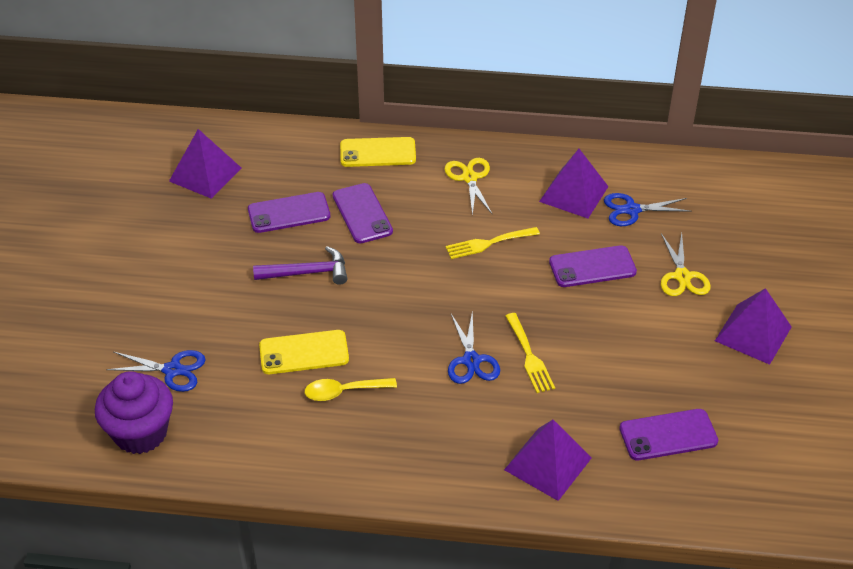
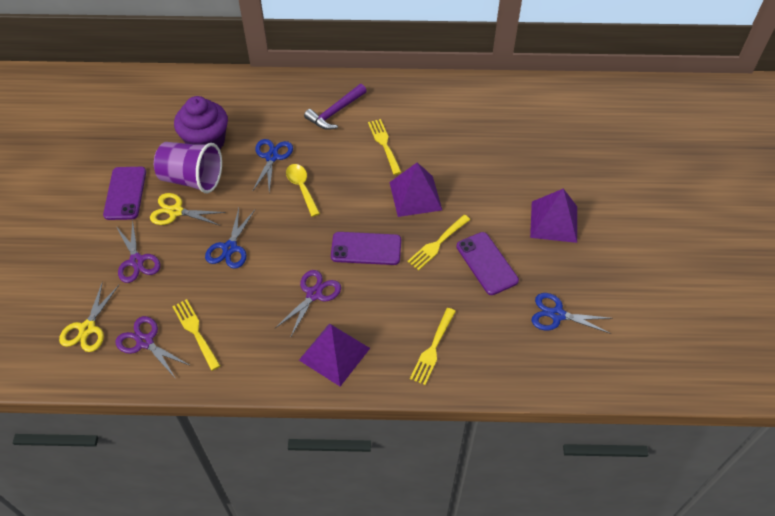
purple cup: none = 0 -> [154,142,222,193] = 1
purple phone: [248,192,330,233] [333,183,393,243] [549,245,637,287] [619,409,718,460] = 4 -> [103,167,146,220] [331,232,401,265] [456,232,519,295] = 3
purple pyramid: [169,129,241,199] [504,420,591,501] [539,149,609,219] [715,288,792,365] = 4 -> [299,323,370,386] [389,162,442,217] [530,189,577,243] = 3
purple scissors: none = 0 -> [116,220,160,283] [116,316,191,379] [275,270,341,338] = 3
yellow fork: [445,227,540,259] [506,313,555,393] = 2 -> [172,299,220,371] [368,119,402,175] [407,215,470,270] [410,308,456,385] = 4
yellow phone: [259,330,349,374] [340,137,416,167] = 2 -> none = 0

